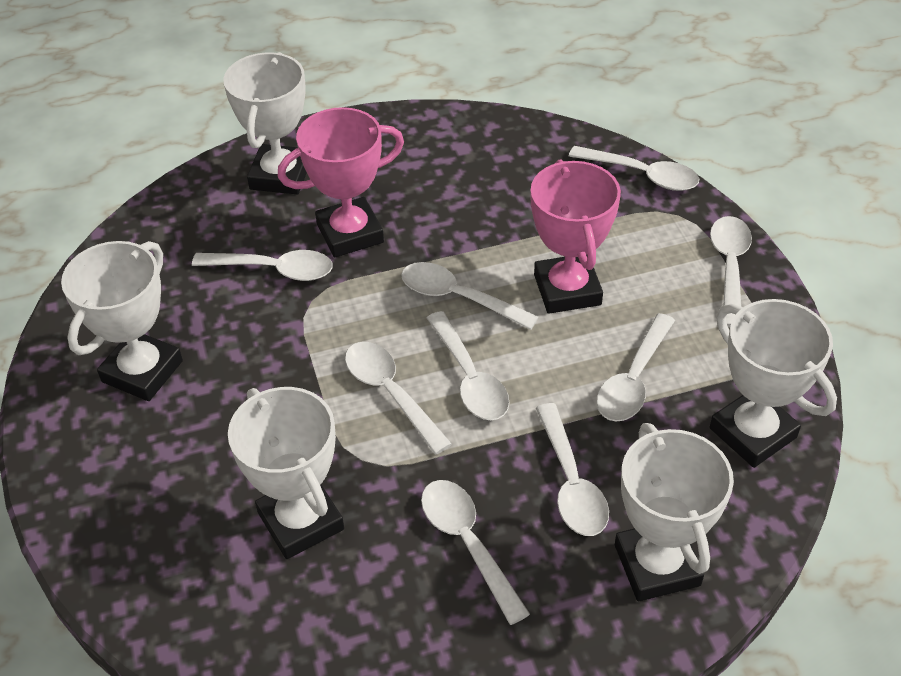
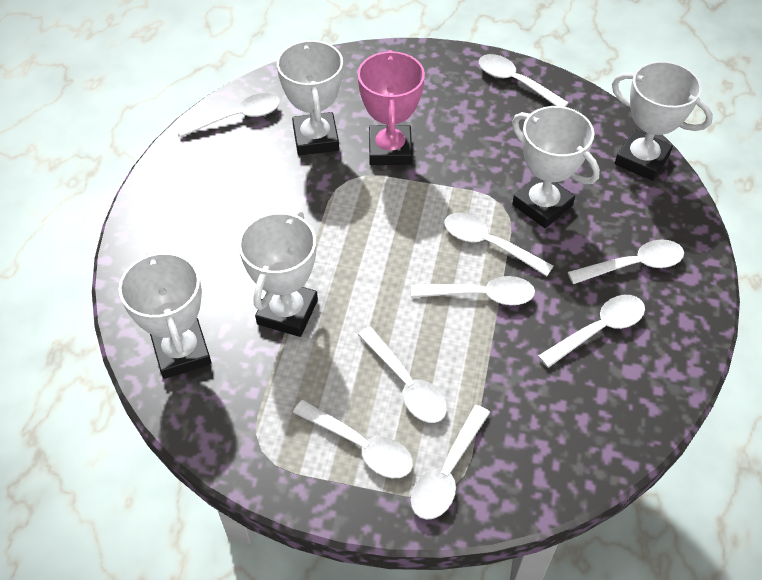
pink trophy: [278,107,404,257] [530,159,621,314] = 2 -> [358,50,425,165] = 1

